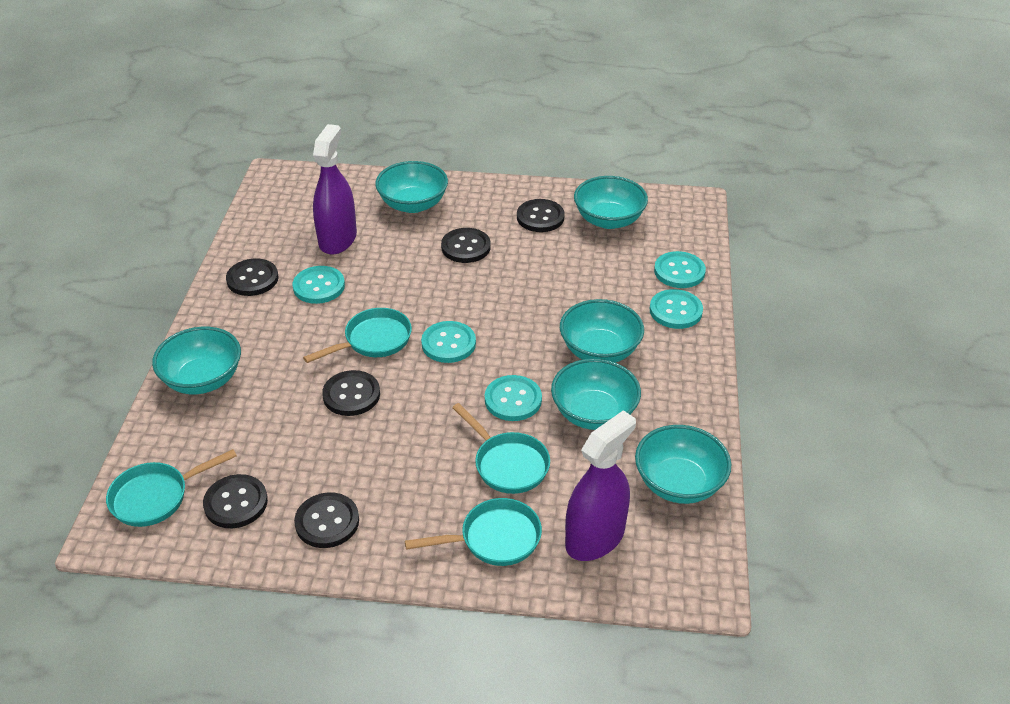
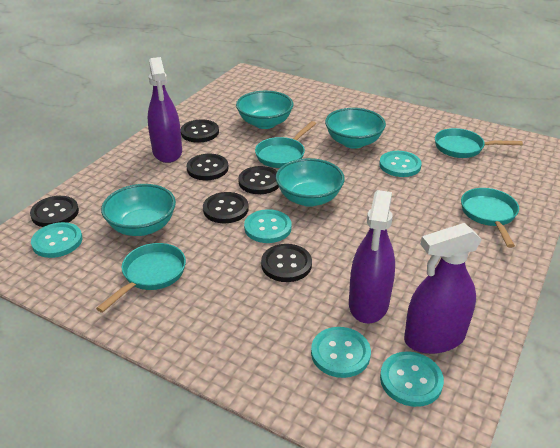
purple spray bottle: [313,124,357,255] [565,410,636,561] = 2 -> [148,57,182,163] [349,190,395,324] [404,223,482,354] = 3
turquoise bowl: [152,327,241,394] [375,161,448,213] [551,359,641,430] [560,299,644,363] [574,176,648,229] [635,425,731,504] = 6 -> [101,184,176,236] [236,91,294,129] [276,158,345,207] [325,108,386,149] = 4

